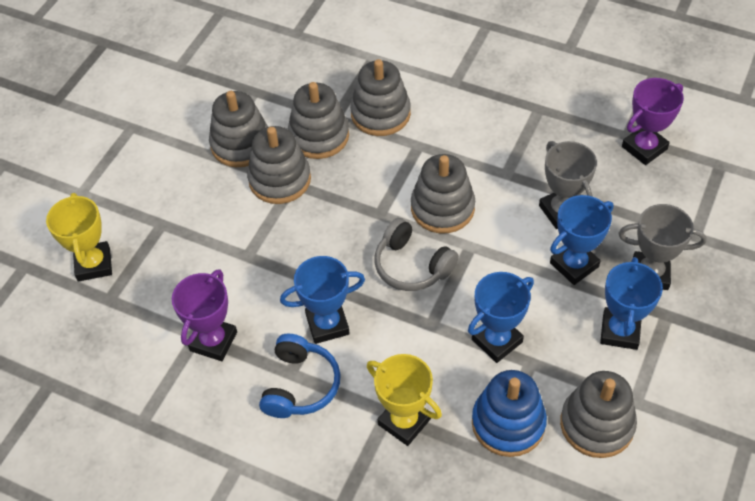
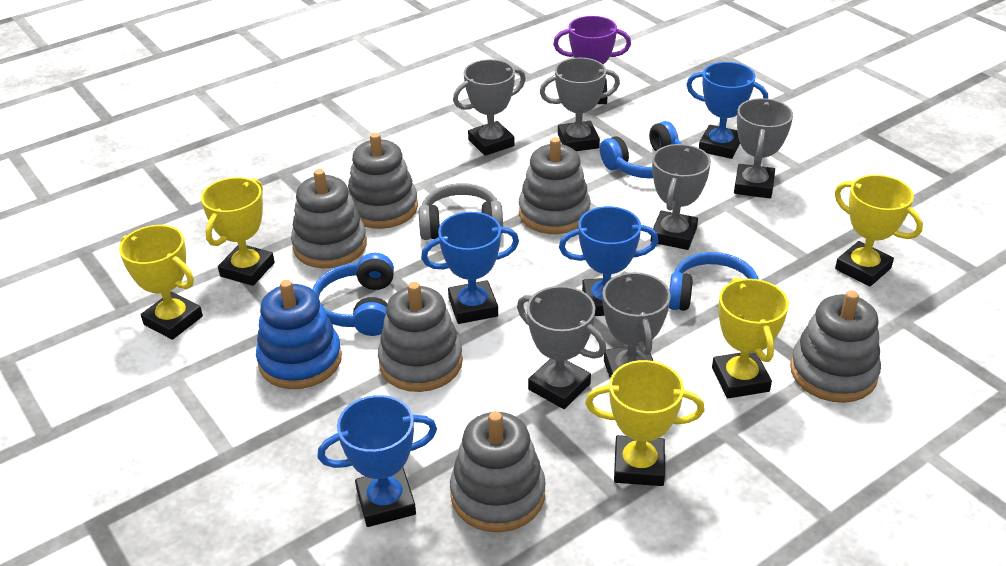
blue headphones: [259,333,341,418] = 1 -> [313,253,394,336] [600,121,682,179] [669,252,759,311] = 3
grey trophy: [539,141,597,229] [619,204,707,290] = 2 -> [453,59,526,156] [517,286,606,409] [540,57,620,151] [603,271,671,378] [651,144,711,250] [734,98,793,198] = 6
purple trophy: [172,269,237,361] [622,78,684,165] = 2 -> [553,16,631,104] = 1
yellow trophy: [46,193,112,282] [367,354,442,446] = 2 -> [119,225,203,340] [201,177,275,286] [585,360,705,486] [712,278,789,398] [835,175,923,286] = 5

